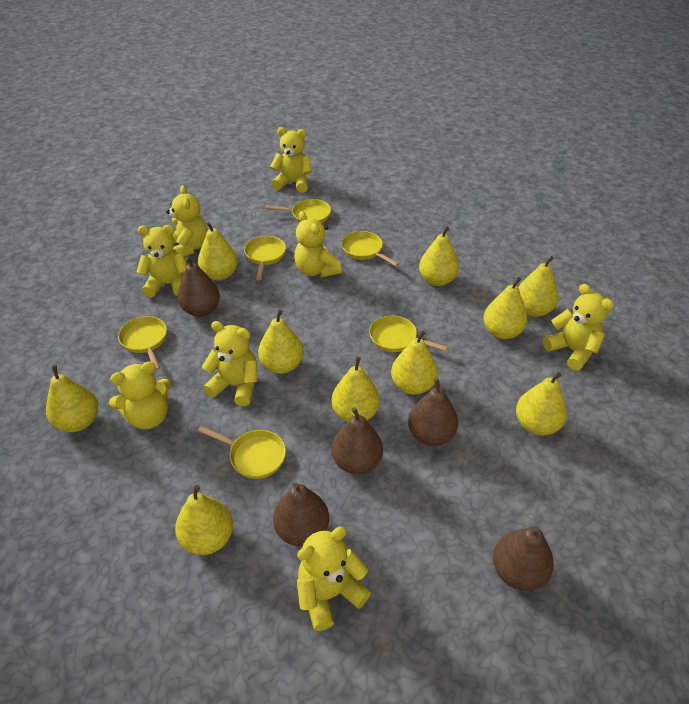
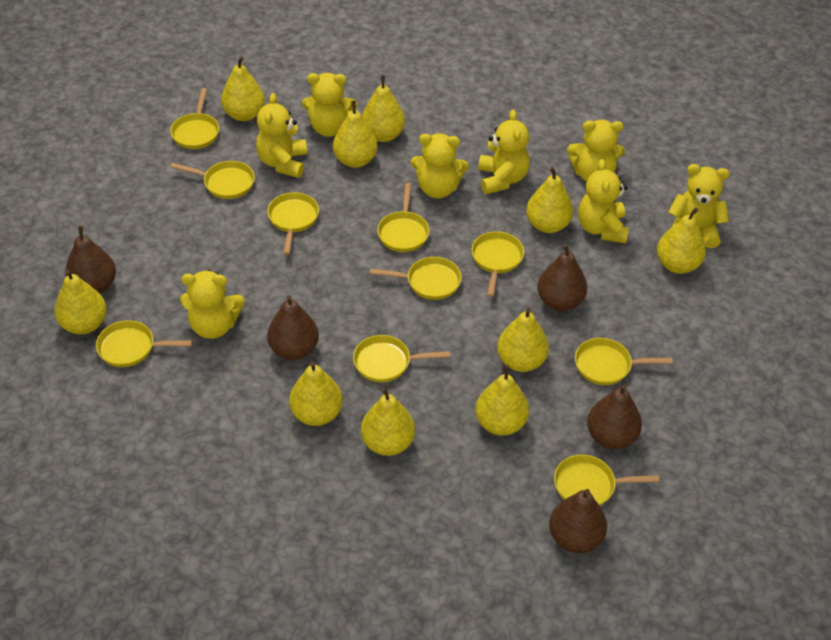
yellow pan: [118,316,167,371] [198,426,286,479] [244,236,286,280] [265,199,331,223] [342,231,399,267] [369,316,448,352] = 6 -> [96,320,192,367] [170,88,219,149] [171,161,255,199] [267,192,319,255] [353,335,450,382] [370,257,462,300] [377,183,429,252] [471,231,524,297] [554,454,659,506] [575,338,673,385] = 10

